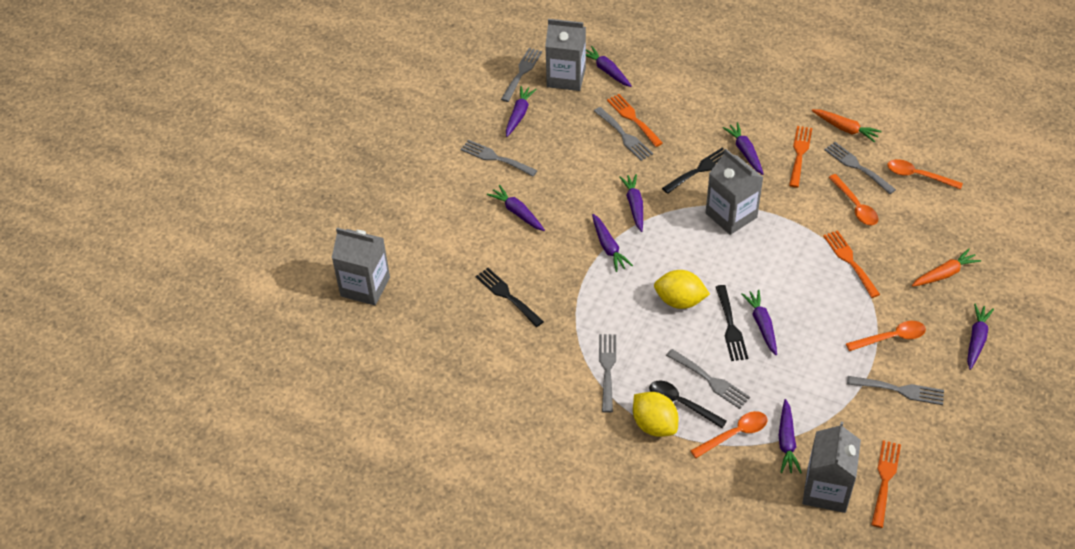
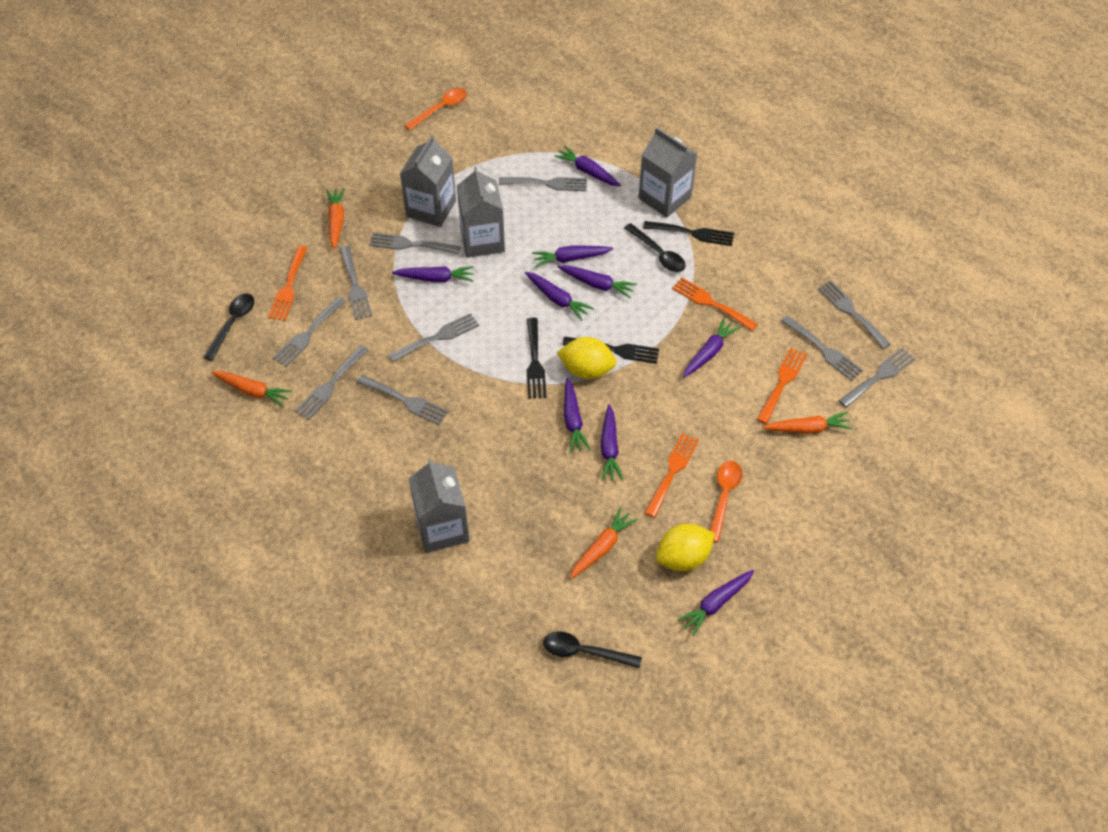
black spoon: [649,381,727,428] = 1 -> [203,293,254,361] [543,631,642,668] [624,223,686,272] = 3
grey fork: [460,140,538,176] [501,48,542,102] [594,107,653,161] [599,334,616,413] [666,349,750,409] [824,142,896,194] [847,376,944,405] = 7 -> [273,297,346,367] [295,345,369,420] [340,246,372,320] [357,375,449,425] [369,232,461,254] [389,313,479,362] [499,177,587,191] [781,315,863,381] [818,281,891,349] [838,348,915,408] = 10
orange carrot: [811,109,882,142] [912,249,981,287] = 2 -> [211,371,292,407] [326,188,345,249] [570,507,638,579] [763,411,852,434] = 4
orange spoon: [690,411,767,458] [829,174,878,225] [846,321,926,351] [887,159,963,189] = 4 -> [404,88,467,130] [710,461,742,542] = 2

